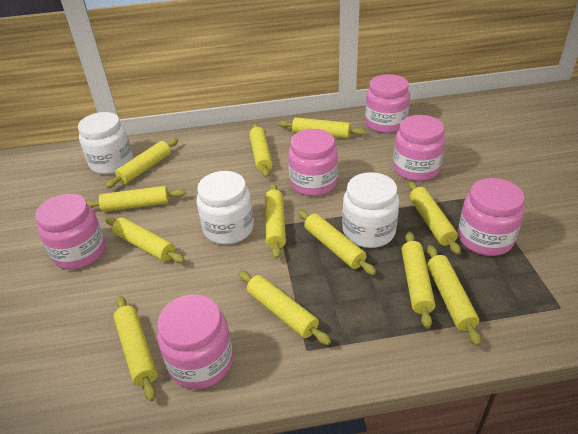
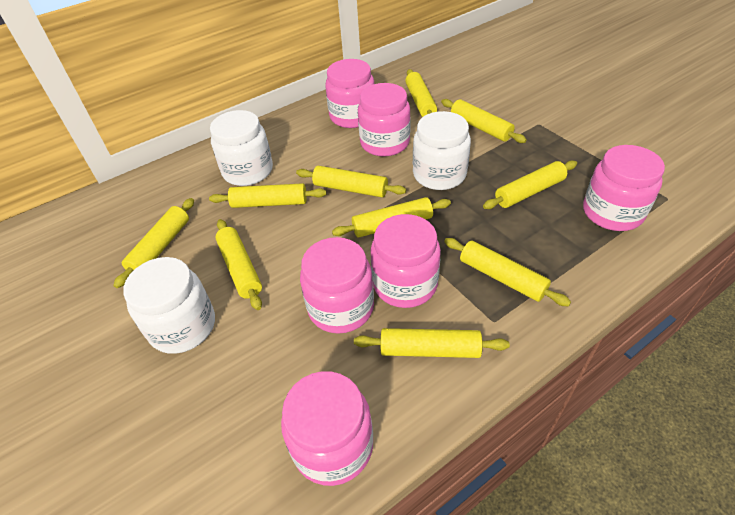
yellow rolling pin: [86,186,186,212] [105,138,178,188] [105,217,185,263] [113,296,158,401] [238,271,331,345] [249,123,273,178] [265,183,286,259] [278,117,366,138] [298,210,376,275] [402,232,435,328] [408,181,461,255] [427,245,481,346] = 12 -> [113,198,194,288] [209,183,326,208] [215,219,262,310] [296,166,406,197] [332,197,451,238] [354,328,510,358] [405,69,437,117] [441,99,527,143] [444,238,571,307] [483,161,577,209] = 10

